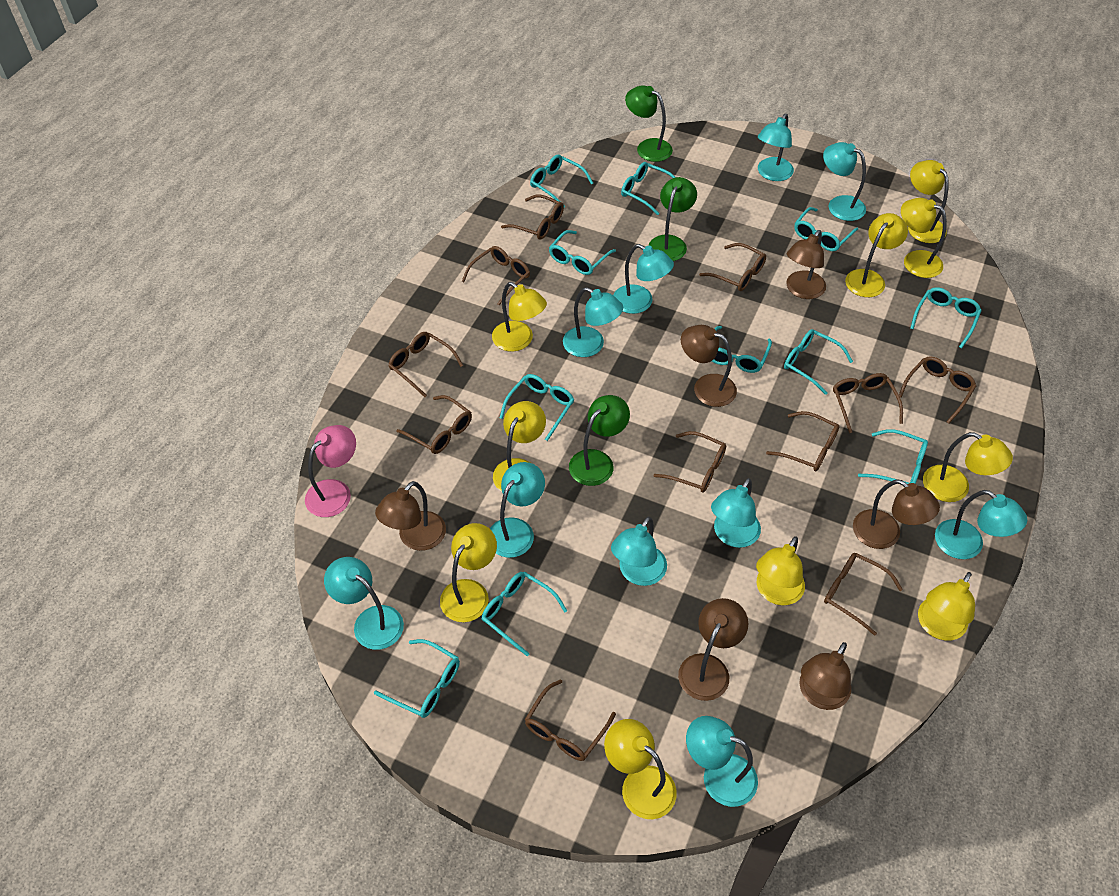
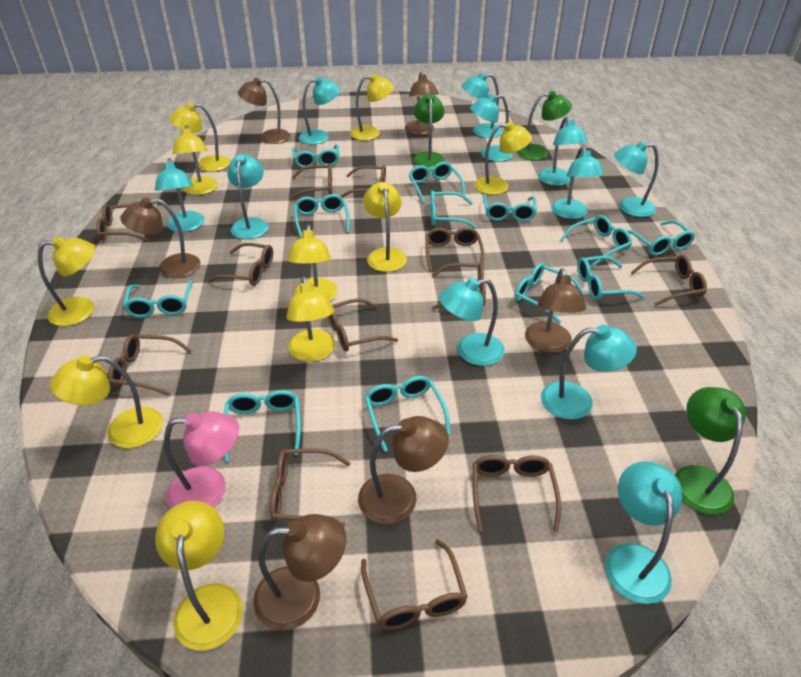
brown glasses: [388,332,463,397] [396,395,472,454] [462,246,530,305] [501,194,564,240] [525,679,616,761] [654,431,726,493] [699,243,766,291] [766,411,839,471] [824,553,903,636] [833,373,903,433] [899,356,976,424] = 11 -> [96,204,148,241] [108,334,192,396] [208,243,273,286] [270,449,351,527] [290,163,332,200] [328,298,398,351] [341,165,386,198] [361,539,468,630] [425,227,484,272] [432,263,486,310] [473,455,561,533] [631,255,707,306] = 12
turquoise glasses: [374,639,460,718] [482,572,567,656] [500,374,574,441] [530,155,593,207] [549,230,616,275] [621,162,676,215] [712,326,772,373] [784,329,853,395] [794,207,858,251] [858,429,928,484] [910,287,982,348] = 11 -> [123,280,193,318] [224,390,301,462] [292,144,339,168] [294,194,350,238] [365,376,451,452] [409,162,465,203] [430,190,477,229] [483,195,537,222] [514,263,585,324] [560,215,632,266] [577,256,645,300] [626,220,695,256] = 12
turquoise lamp: [324,557,404,650] [490,462,545,558] [563,287,623,357] [611,517,667,586] [613,244,674,314] [686,716,758,807] [711,478,761,548] [758,114,794,181] [823,142,866,221] [935,490,1027,559] = 10 -> [155,158,205,232] [227,154,269,239] [298,76,340,144] [439,278,505,366] [462,72,503,138] [470,94,513,162] [538,117,588,186] [541,325,637,420] [551,146,604,219] [605,461,682,604] [614,141,659,217] = 11

